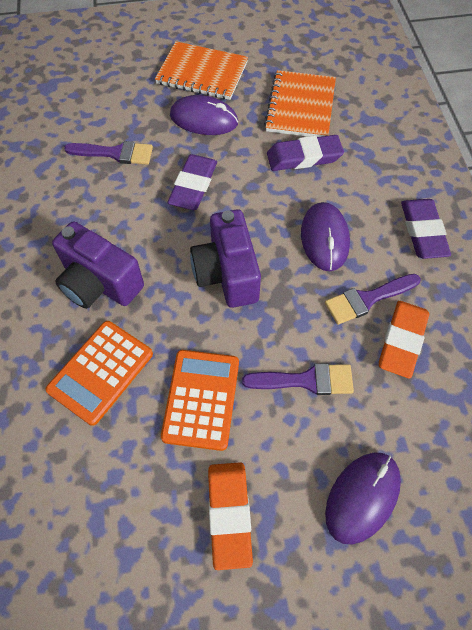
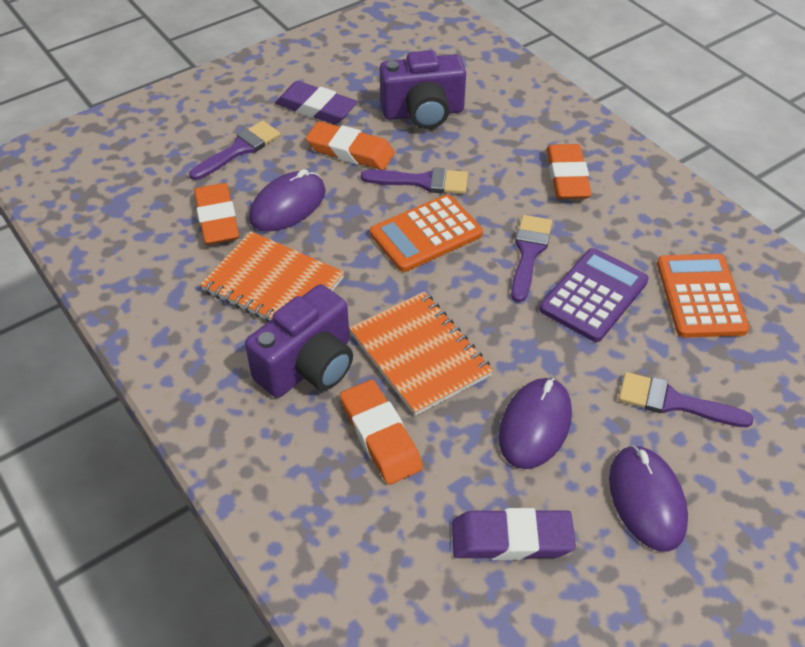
orange eraser: [208,462,253,570] [379,301,429,379] = 2 -> [194,183,239,245] [306,121,395,170] [340,380,423,485] [546,144,592,199] = 4
purple brush: [64,141,153,165] [242,363,354,395] [325,274,421,325] = 3 -> [189,121,280,180] [361,167,468,194] [511,215,552,302] [619,372,754,428] = 4
purple calculator: none = 0 -> [540,248,649,342] = 1
purple eraser: [167,154,217,210] [267,135,344,171] [401,199,451,259] = 3 -> [275,81,357,124] [452,508,576,560] = 2

